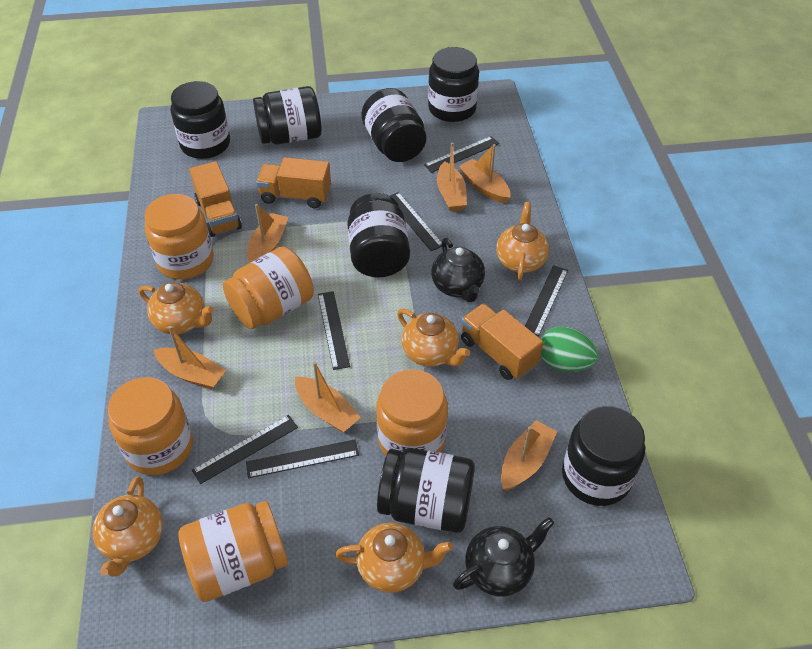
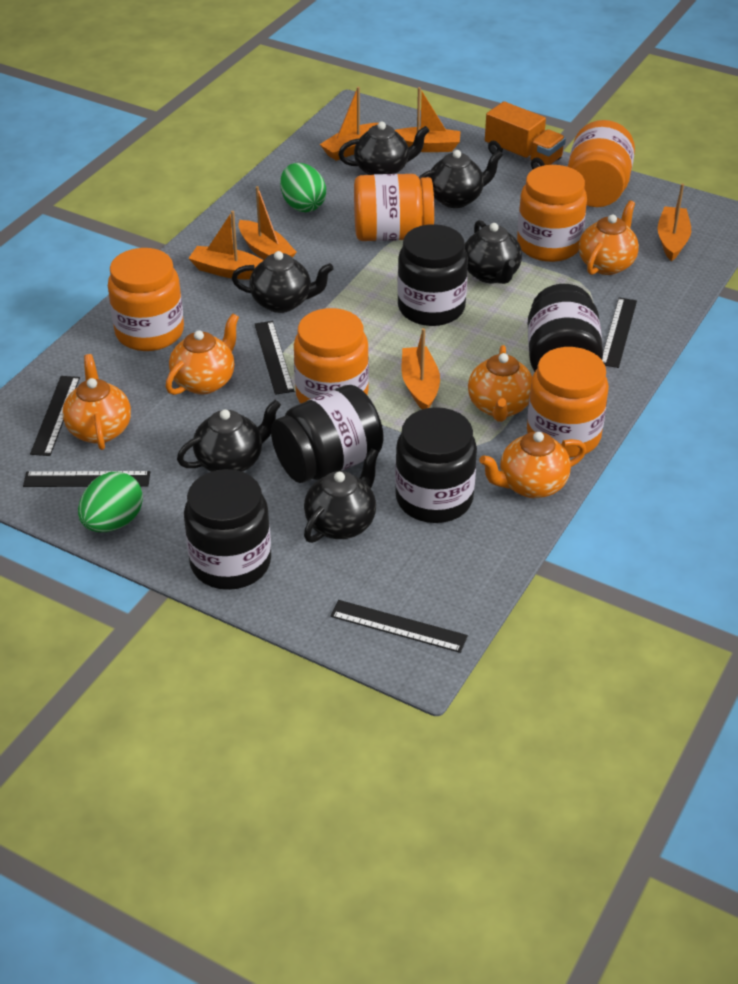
black jar: [171,81,230,159] [253,86,322,145] [347,193,410,277] [362,88,426,162] [377,448,475,533] [428,47,479,122] [562,406,645,506] = 7 -> [184,469,271,590] [271,385,384,483] [395,407,477,523] [397,224,468,326] [528,284,603,372] = 5
black ruler: [192,415,298,484] [246,439,359,478] [318,291,350,370] [390,192,442,251] [424,136,499,173] [525,265,568,337] = 6 -> [23,471,150,487] [30,376,80,456] [255,321,294,395] [330,600,468,653] [602,297,637,368] = 5
black teapot: [431,238,485,302] [453,517,554,597] = 2 -> [177,400,281,472] [232,251,334,313] [304,449,379,543] [338,122,429,175] [419,150,503,208] [465,220,522,284] = 6
green egg: [540,326,598,372] = 1 -> [78,472,143,532] [280,163,326,212] = 2
orange jar: [108,377,193,475] [144,194,214,280] [178,501,288,602] [223,247,314,329] [376,369,448,455] = 5 -> [108,248,184,351] [294,308,369,404] [354,174,434,241] [517,165,587,262] [527,347,609,458] [568,120,635,207] = 6
orange truck: [189,161,242,237] [256,157,331,208] [461,303,543,380] = 3 -> [485,101,566,169] = 1

